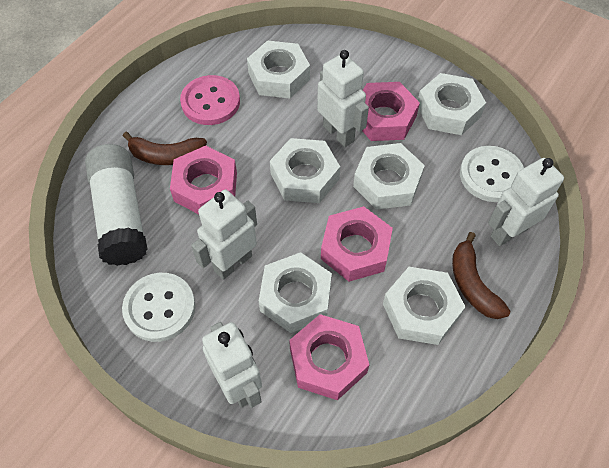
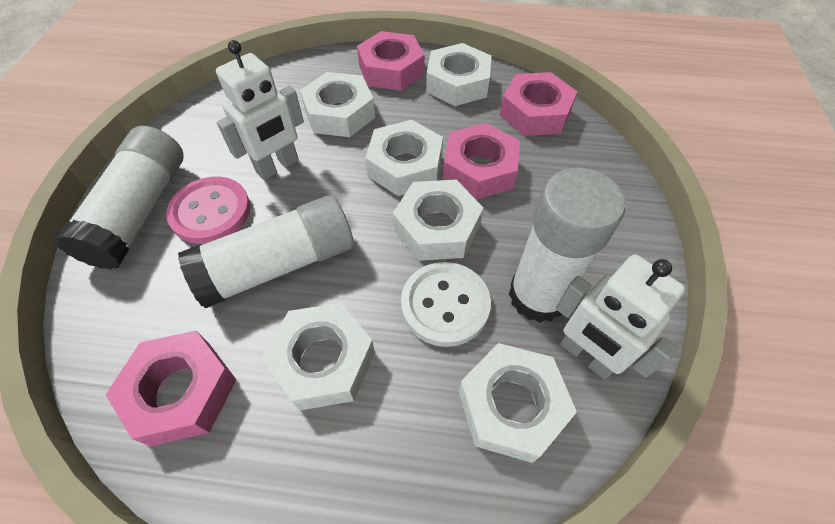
brown banana: [123,132,207,165] [452,232,510,319] = 2 -> none = 0
white button: [122,273,196,342] [460,146,524,202] = 2 -> [401,262,491,347] = 1
white glue stick: [85,144,148,266] = 1 -> [55,126,184,270] [178,195,354,308] [509,168,625,323] = 3
white robot: [191,190,257,280] [202,322,262,408] [317,50,369,147] [488,158,564,246] = 4 -> [216,40,304,180] [556,254,685,380] = 2

